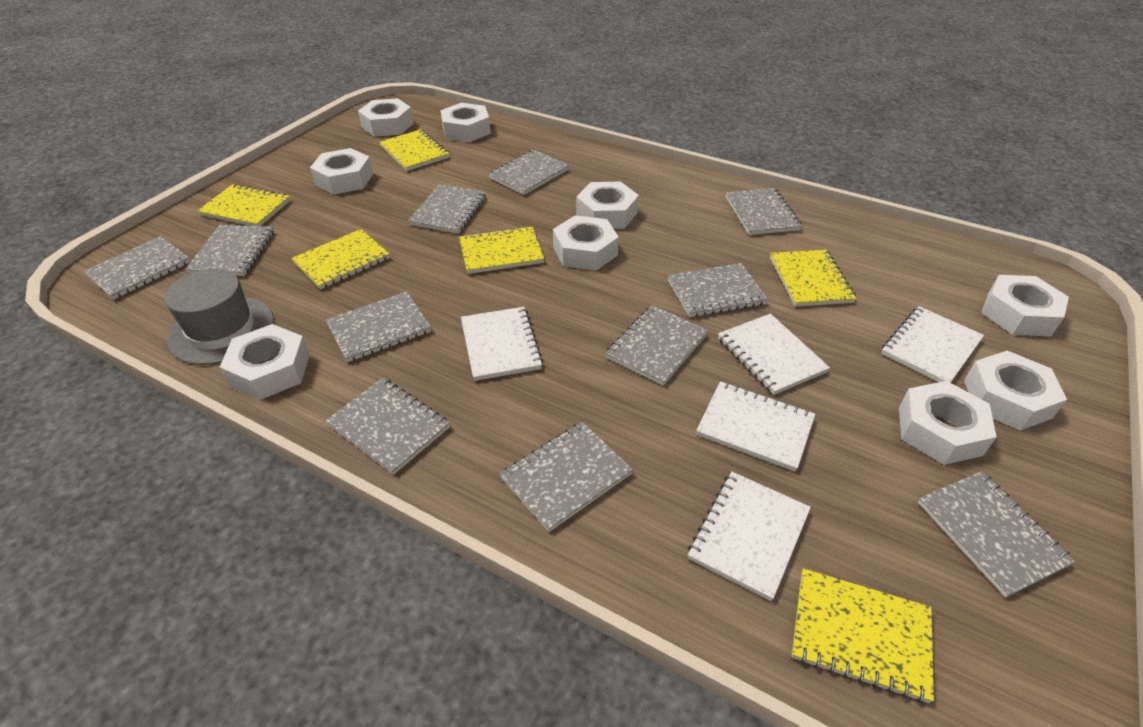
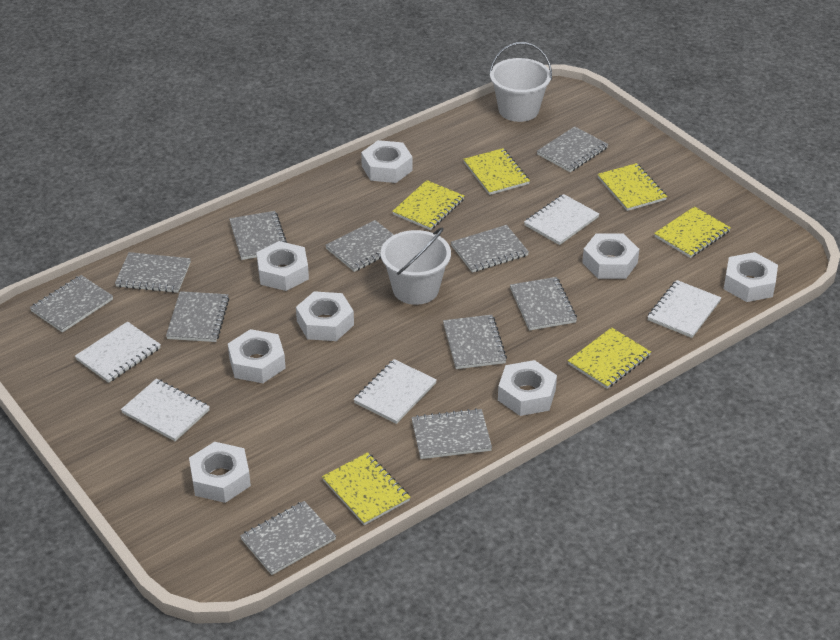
grey hat: [164,268,274,365] = 1 -> none = 0
white bucket: none = 0 -> [381,227,451,305] [489,42,552,122] = 2
white nut: [220,324,310,400] [310,148,373,195] [358,98,414,137] [440,103,491,142] [553,215,619,271] [576,181,639,229] [899,381,997,465] [964,350,1067,431] [981,275,1069,337] = 9 -> [189,442,251,503] [228,329,286,383] [256,241,309,291] [296,291,354,341] [361,140,413,183] [498,360,557,416] [582,233,639,279] [724,252,778,302] = 8

